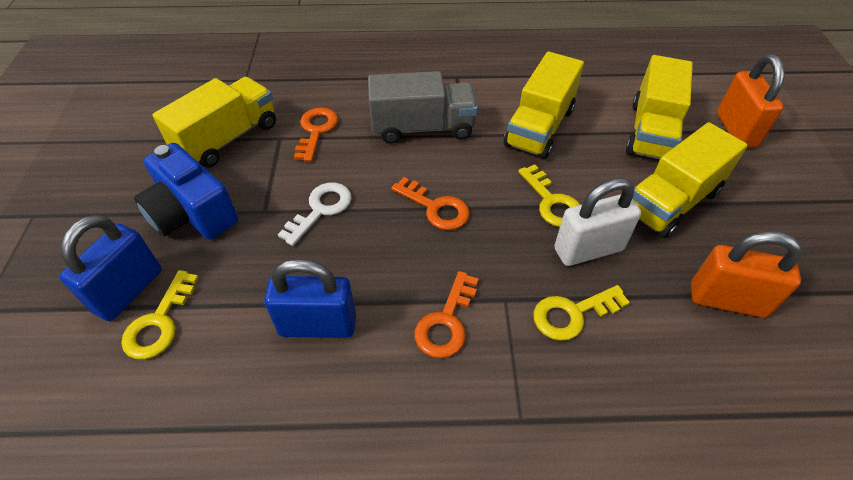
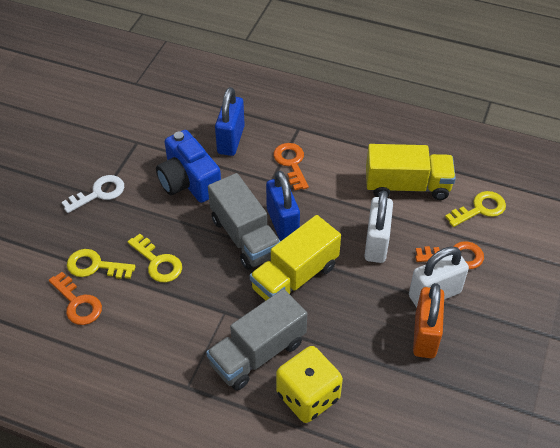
grey truck: [368,71,478,144] = 1 -> [206,289,307,391] [208,173,281,270] = 2
orange padlock: [691,231,803,318] [717,54,785,148] = 2 -> [413,283,444,358] = 1
white padlock: [554,178,641,266] = 1 -> [364,191,393,263] [409,246,469,307] = 2
yellow dice: none = 0 -> [276,346,343,423] = 1
yellow truck: [152,77,276,168] [504,52,584,159] [626,55,693,159] [633,122,748,238] = 4 -> [250,215,341,301] [366,144,456,200] = 2

